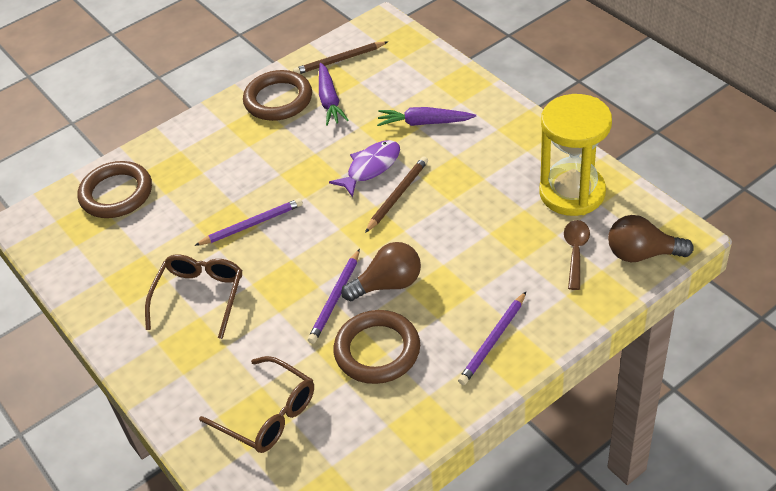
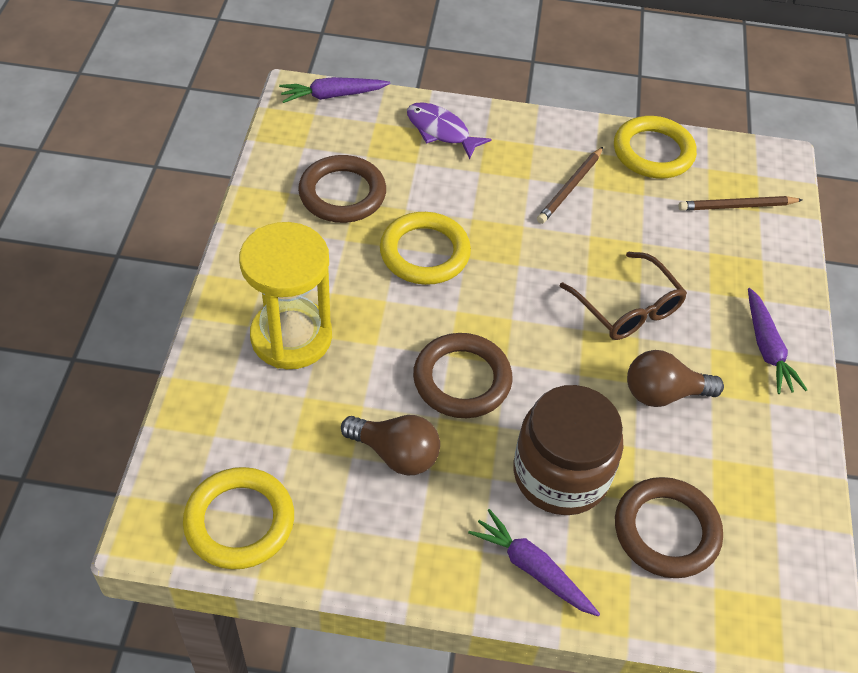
brown glasses: [145,255,242,339] [199,356,314,453] = 2 -> [560,252,687,340] = 1
brown jar: none = 0 -> [513,385,624,515] = 1
brown spoon: [564,220,590,290] = 1 -> none = 0
purple carrot: [319,63,349,126] [377,107,476,126] = 2 -> [279,77,390,103] [468,509,600,617] [748,288,807,394] = 3
purple pencil: [194,198,303,246] [308,249,360,344] [458,292,526,385] = 3 -> none = 0
yellow ring: none = 0 -> [183,467,294,570] [380,212,471,285] [614,116,697,178] = 3

